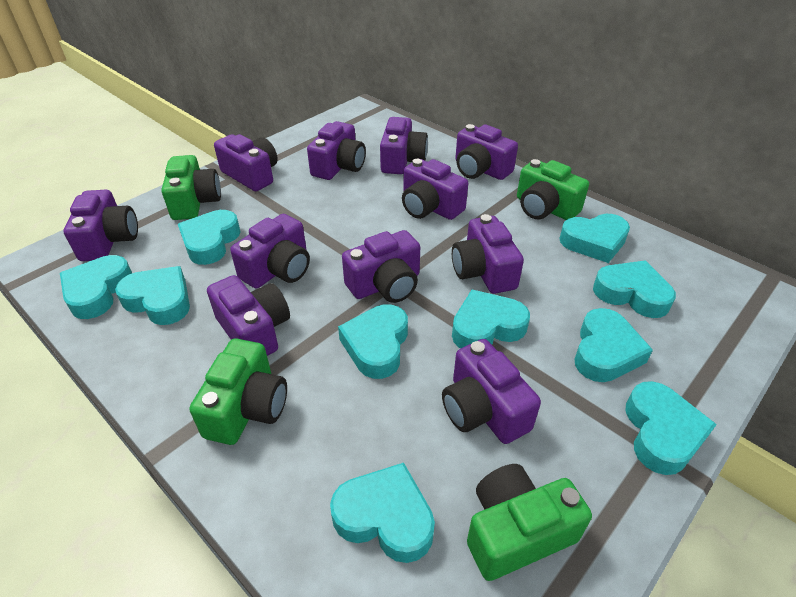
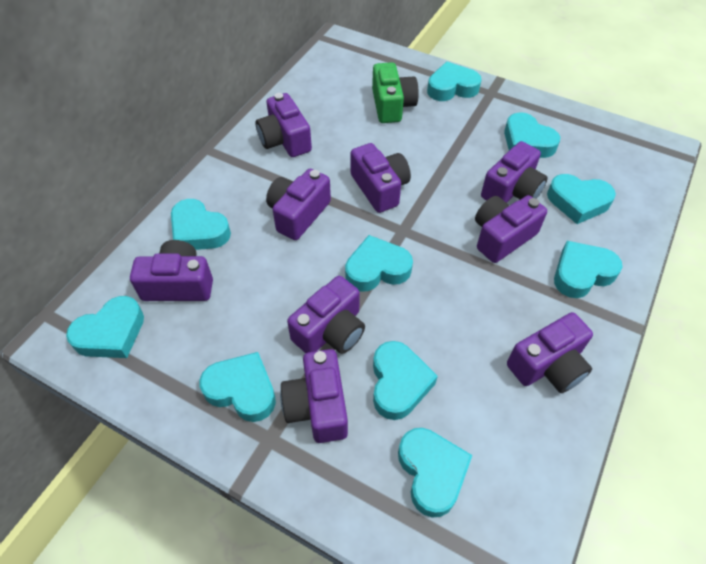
green camera: [162,155,221,220] [190,338,287,445] [467,464,592,581] [517,159,589,220] = 4 -> [372,62,419,123] = 1
purple camera: [63,190,138,261] [207,275,290,356] [214,134,278,191] [230,214,310,289] [307,121,366,180] [342,230,420,303] [380,117,428,174] [402,159,468,220] [442,339,541,444] [452,214,524,294] [455,124,518,180] = 11 -> [130,240,213,301] [256,93,312,157] [266,169,331,240] [280,349,348,443] [287,276,365,354] [351,143,411,213] [475,195,547,263] [481,141,548,203] [507,312,593,393] = 9

